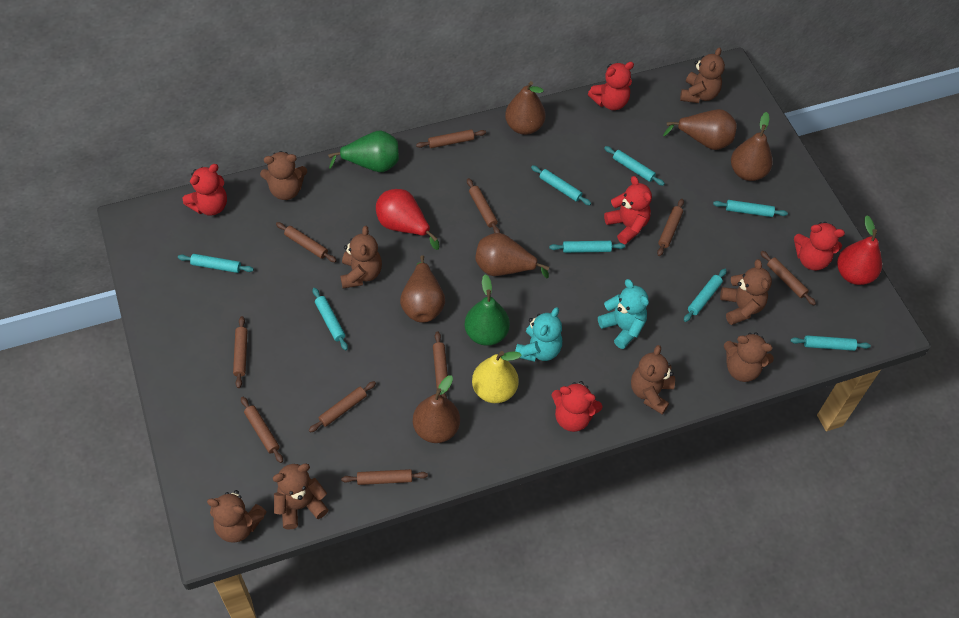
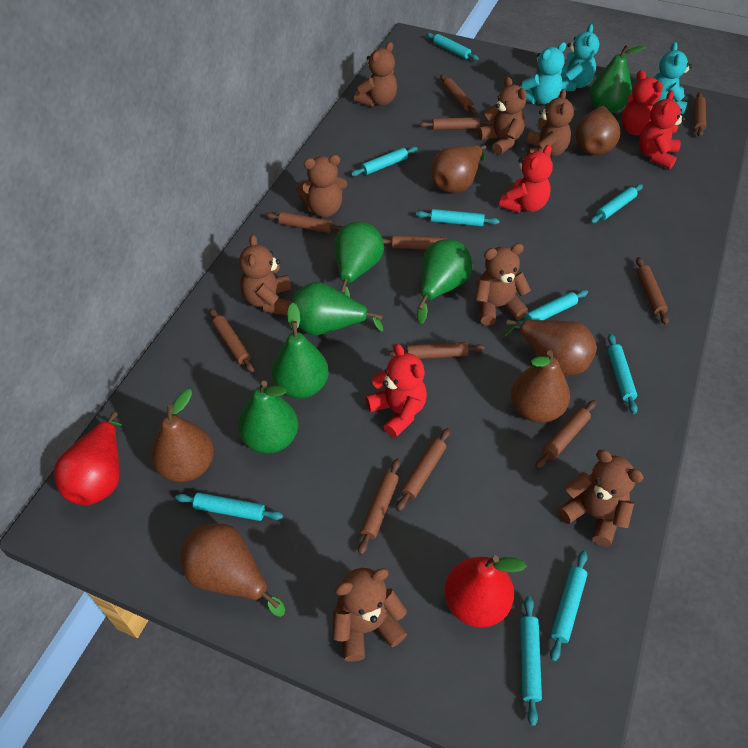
brown rolling pin: [233,316,247,388] [241,397,283,463] [276,222,337,262] [309,381,376,432] [341,469,428,485] [416,129,486,148] [433,331,449,398] [467,178,500,233] [657,199,684,256] [760,251,816,305] = 10 -> [209,308,254,373] [265,212,343,233] [358,458,400,555] [382,235,461,250] [389,342,485,359] [396,428,450,512] [419,117,493,130] [440,75,477,115] [535,400,596,469] [636,257,669,325] [694,92,706,137] = 11
green pear: [328,130,399,172] [465,274,510,346] = 2 -> [238,381,298,454] [272,303,329,399] [291,282,383,335] [335,222,384,297] [417,239,472,324] [590,44,646,114] = 6
red teddy bear: [183,164,227,216] [551,381,603,432] [588,62,634,110] [604,176,652,245] [794,222,845,271] = 5 -> [366,344,427,438] [499,145,553,213] [622,70,663,135] [639,91,685,169] = 4
turquoise rolling pin: [178,254,254,273] [313,288,348,350] [531,165,591,205] [549,241,625,253] [604,146,665,186] [684,269,727,322] [713,200,788,217] [790,335,871,351] = 8 -> [175,492,283,521] [351,147,418,176] [416,209,499,226] [426,33,479,61] [513,290,588,328] [520,596,542,726] [550,551,588,662] [590,184,643,223] [608,334,638,414] = 9
turquoise teddy bear: [515,307,562,362] [598,279,649,349] = 2 -> [520,42,566,104] [561,24,599,91] [653,42,692,114] = 3
yellow pear: [472,351,522,403] = 1 -> none = 0

